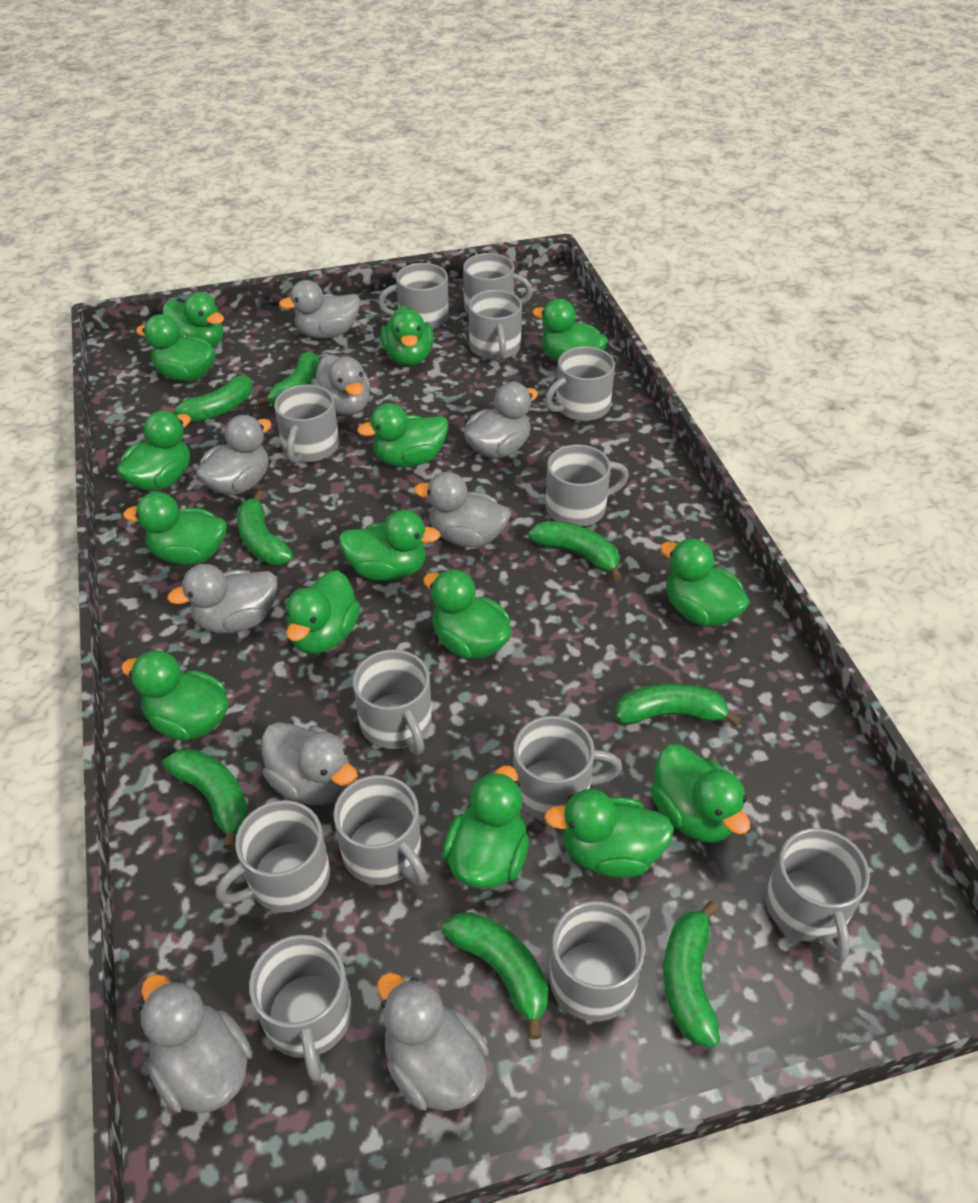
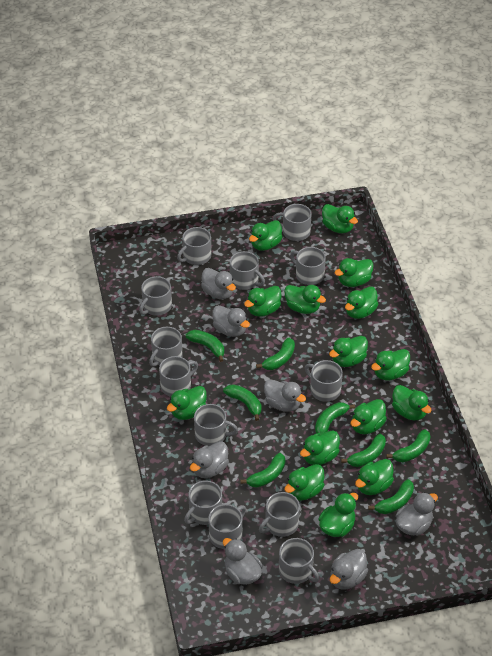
grey duck: [140,974,252,1113] [167,564,277,633] [196,415,272,495] [262,722,358,805] [279,280,360,339] [311,354,370,416] [377,973,489,1111] [414,472,510,547] [464,382,538,458] = 9 -> [190,441,229,478] [201,268,236,299] [212,305,250,337] [223,538,263,585] [264,379,306,412] [330,549,368,590] [396,492,438,536] = 7

